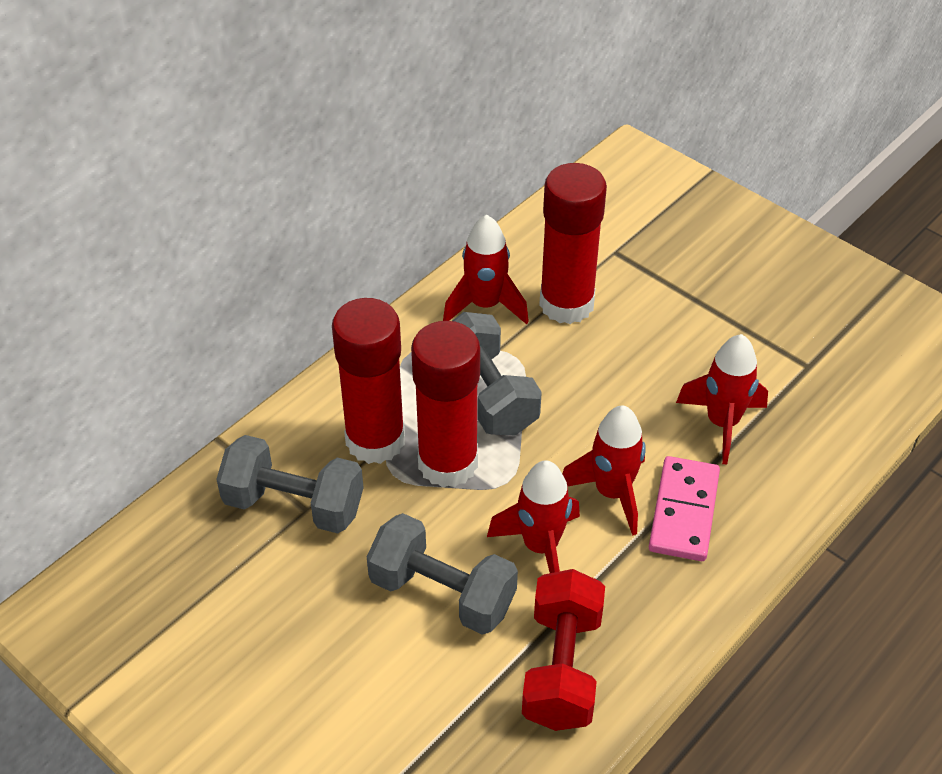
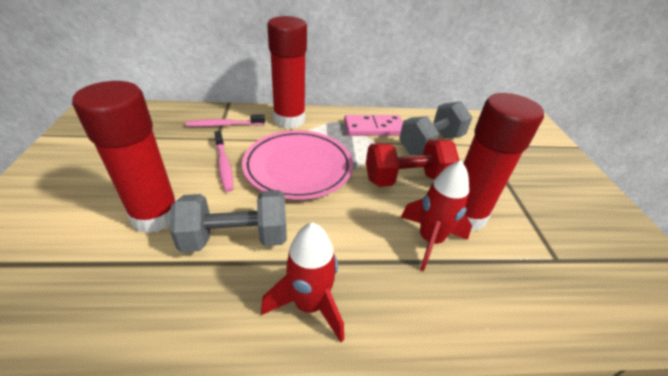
grey dumbbell: [216,435,364,533] [367,513,518,635] [452,312,542,436] = 3 -> [170,190,287,252] [399,101,473,155] = 2
pink plate: none = 0 -> [242,130,353,200] = 1
pink toothbrush: none = 0 -> [185,114,265,127] [214,131,233,192] = 2
red rocket: [443,215,529,324] [487,460,580,573] [562,405,646,536] [676,334,768,464] = 4 -> [261,222,344,342] [401,161,472,271] = 2

